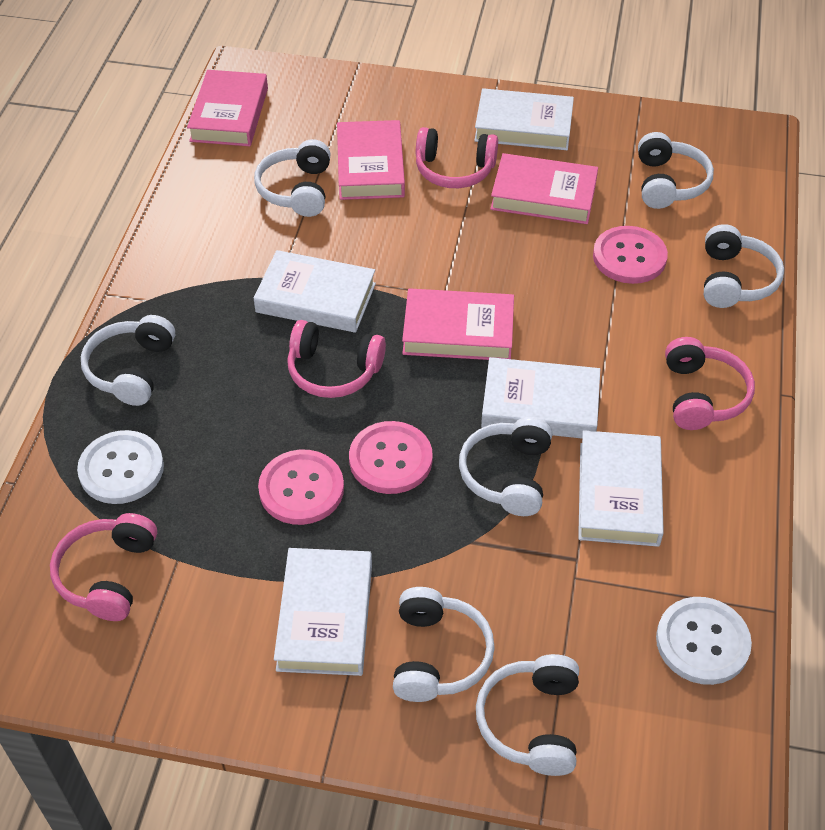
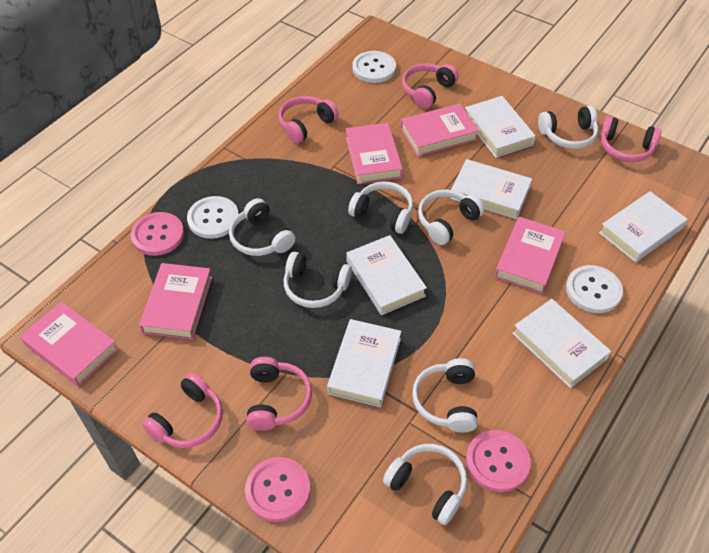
pink book: [187,70,268,146] [337,120,405,200] [402,288,514,360] [490,153,598,224] = 4 -> [20,302,119,386] [139,263,212,340] [345,123,403,184] [401,104,479,157] [494,217,566,294] = 5
pink headphones: [50,513,157,621] [287,320,386,398] [416,127,498,188] [665,337,755,430] = 4 -> [142,373,223,448] [246,357,312,431] [278,96,339,143] [402,63,459,109] [600,116,661,162] = 5
white book: [254,250,376,333] [274,548,372,676] [474,88,574,150] [481,357,600,438] [578,430,664,547] = 5 -> [327,319,401,407] [346,235,427,315] [450,159,532,219] [465,96,536,158] [512,299,611,388] [599,191,687,262] = 6
white button: [77,430,164,504] [656,597,752,685] = 2 -> [187,196,239,239] [352,51,396,83] [566,265,623,313] = 3

